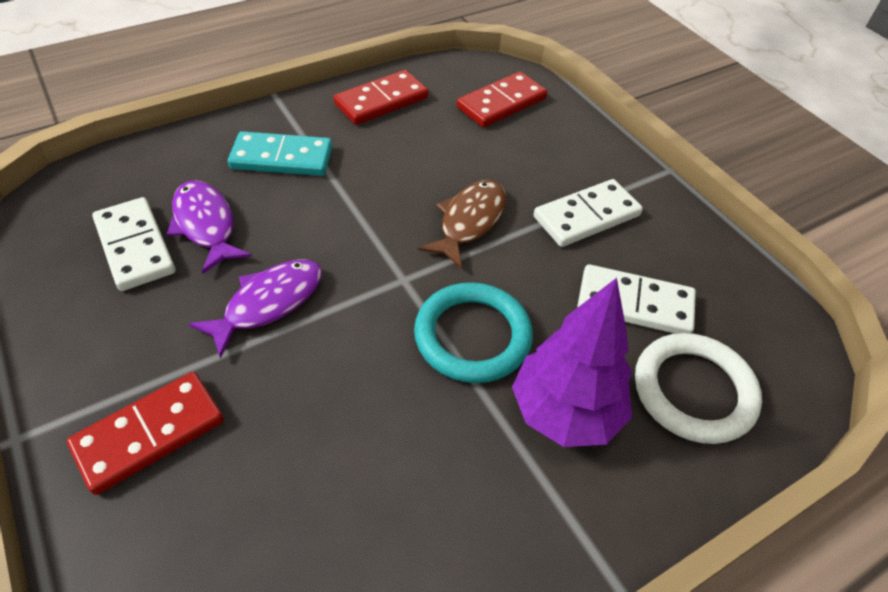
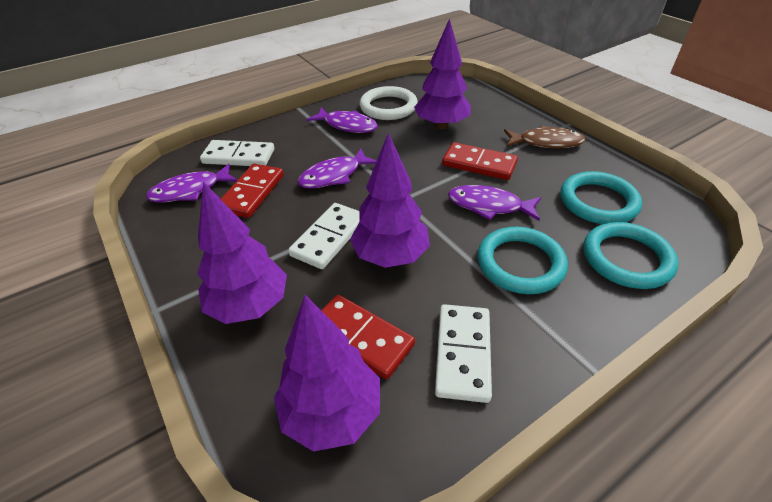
purple fish: [167,180,252,274] [189,259,322,359] = 2 -> [146,164,237,203] [297,149,377,189] [306,107,378,133] [448,185,541,221] = 4
purple tree: [512,278,632,447] = 1 -> [197,182,287,324] [274,295,380,452] [350,133,430,268] [414,18,471,129] = 4
turquoise domino: [228,131,333,176] = 1 -> none = 0
turquoise ring: [414,282,533,383] = 1 -> [478,227,568,294] [560,171,642,224] [584,222,679,289] = 3

